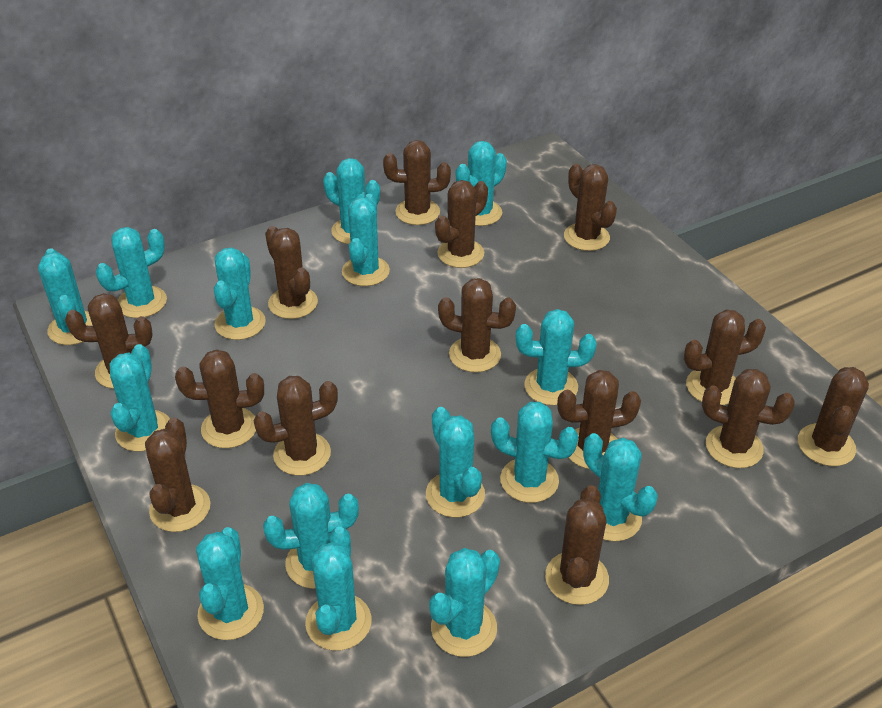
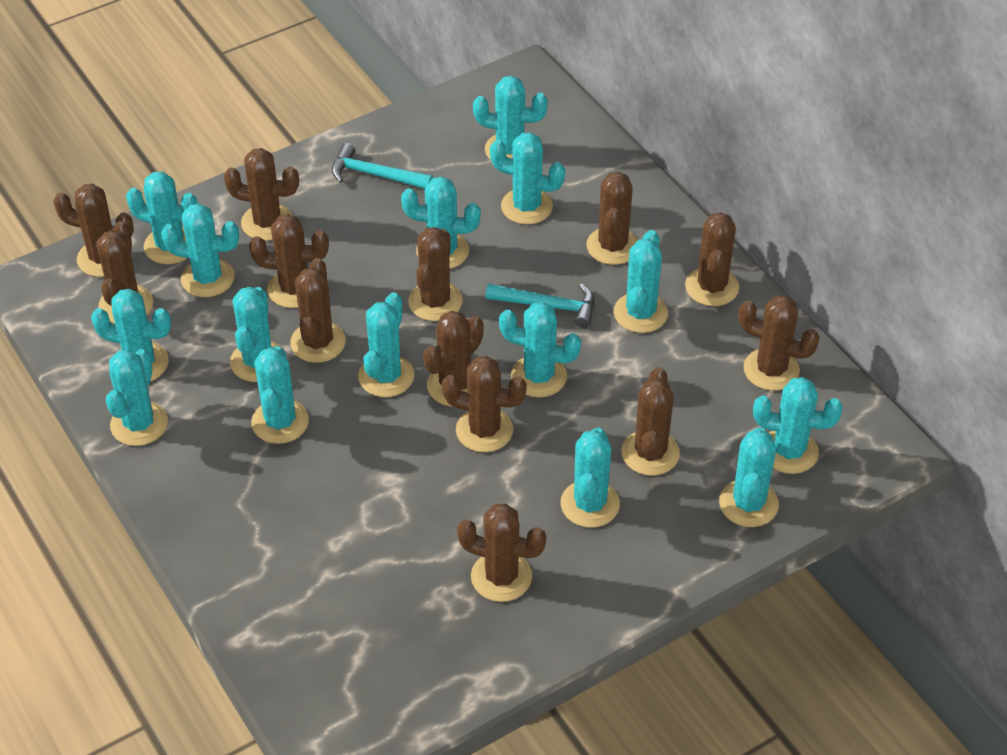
brown cactus: [65,293,153,389] [145,418,210,532] [175,349,264,448] [254,376,338,476] [265,226,318,319] [383,140,451,225] [435,180,488,268] [438,278,516,372] [545,485,609,605] [557,370,641,469] [564,164,617,251] [684,310,766,405] [702,369,795,468] [798,367,869,466] = 14 -> [53,184,134,277] [96,221,153,324] [224,148,299,241] [249,214,329,308] [290,258,346,363] [408,227,463,321] [423,311,484,407] [442,356,527,452] [457,503,546,602] [586,172,638,265] [622,367,680,476] [685,212,739,306] [738,296,820,391] = 13
turquoise hammer: none = 0 -> [332,143,433,189] [485,284,595,328] = 2

